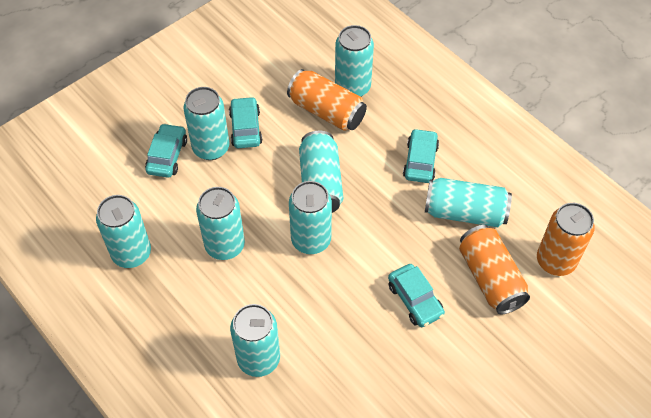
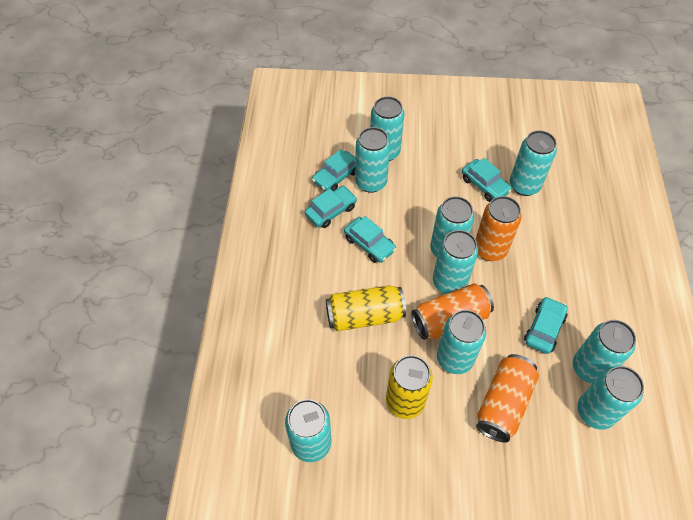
turquoise can: [96,195,151,268] [183,87,230,160] [196,187,245,260] [230,304,280,377] [289,181,332,254] [299,131,343,213] [335,25,374,97] [425,178,512,227] = 8 -> [285,399,331,462] [355,127,390,193] [370,96,404,161] [430,196,474,257] [433,230,478,294] [437,310,486,374] [510,130,557,196] [573,320,636,384] [577,366,644,430] = 9
turquoise car: [145,123,187,178] [229,97,262,148] [388,264,445,327] [403,128,439,183] = 4 -> [305,186,357,228] [312,149,355,191] [344,216,396,263] [462,158,512,202] [524,297,568,354] = 5
yellow can: none = 0 -> [326,285,406,331] [386,355,433,419] = 2

